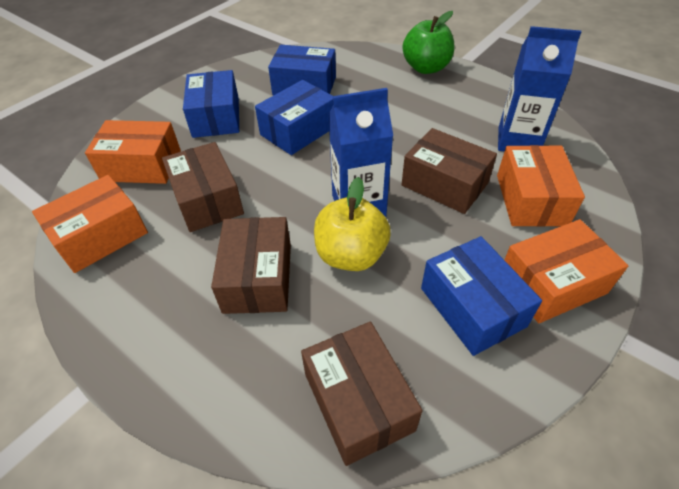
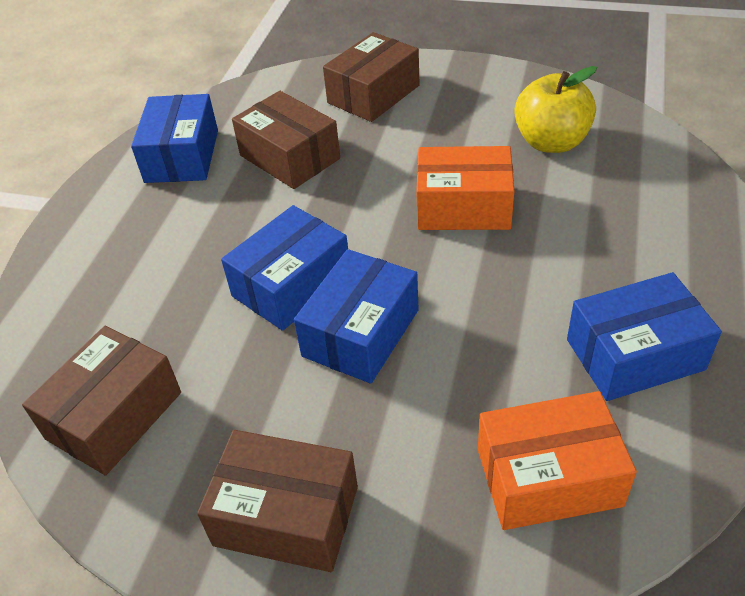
blue carton: [328,88,393,217] [498,26,581,152] = 2 -> none = 0
green apple: [402,11,454,74] = 1 -> none = 0
orange box: [32,175,148,273] [85,120,181,184] [497,145,585,227] [504,219,628,323] = 4 -> [416,146,514,230] [478,391,637,530] = 2

